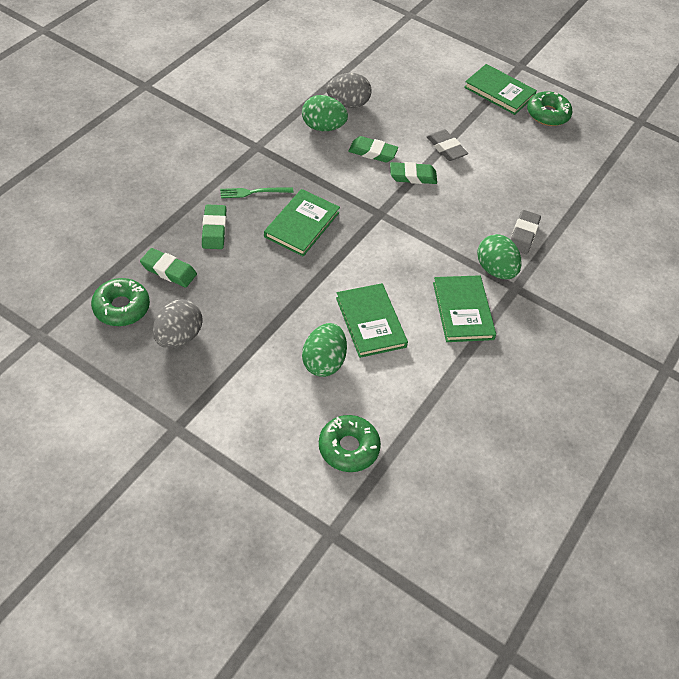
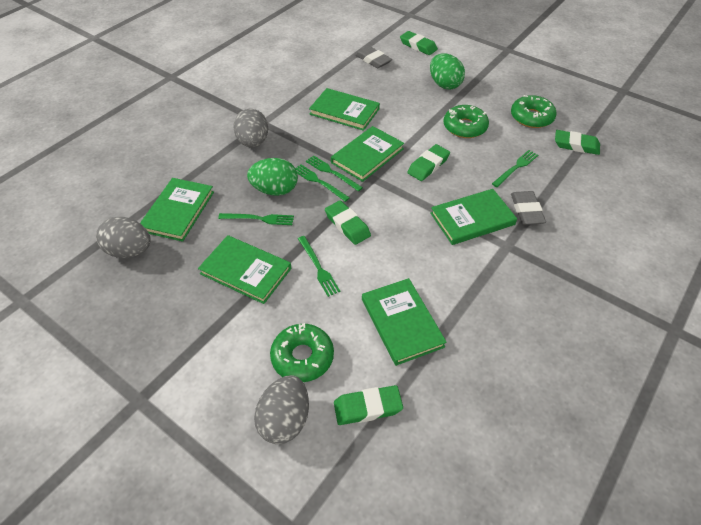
green book: [264,189,340,256] [336,283,408,358] [433,275,496,342] [464,64,537,115] = 4 -> [140,178,214,242] [198,235,291,304] [309,88,380,131] [331,126,404,182] [362,278,447,366] [430,189,517,245] = 6
green egg: [302,95,348,131] [302,323,347,377] [477,234,522,279] = 3 -> [247,158,298,196] [430,53,465,90] = 2
green eraser: [140,248,197,288] [202,204,226,249] [348,136,398,163] [390,162,437,184] = 4 -> [325,200,371,245] [334,385,403,425] [400,31,438,55] [407,144,450,181] [555,130,600,155] = 5
green fork: [220,187,293,198] = 1 -> [218,213,294,225] [295,164,350,202] [298,236,340,297] [306,155,363,191] [492,150,538,187] = 5
grey egg: [153,299,203,348] [326,73,372,108] = 2 -> [96,217,151,258] [234,109,268,147] [254,375,309,444] = 3

